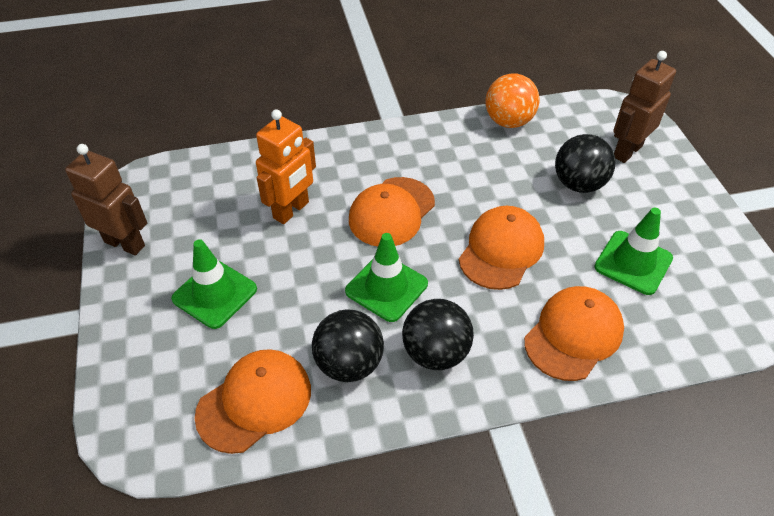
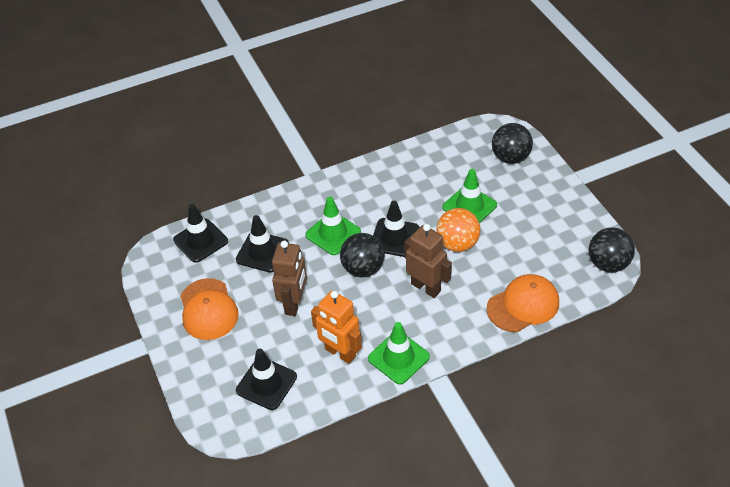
black traffic cone: none = 0 -> [173,204,228,263] [236,215,289,272] [236,349,297,410] [373,201,419,257] = 4
orange cap: [195,349,311,454] [349,177,435,246] [459,206,544,290] [524,286,624,381] = 4 -> [180,278,239,340] [487,274,559,332] = 2

